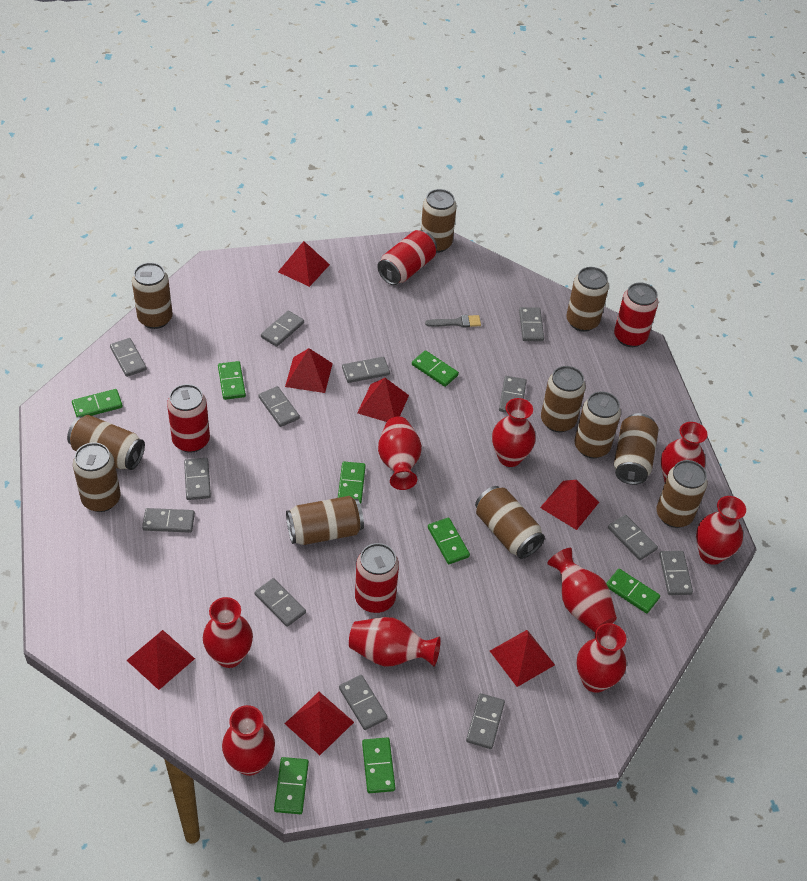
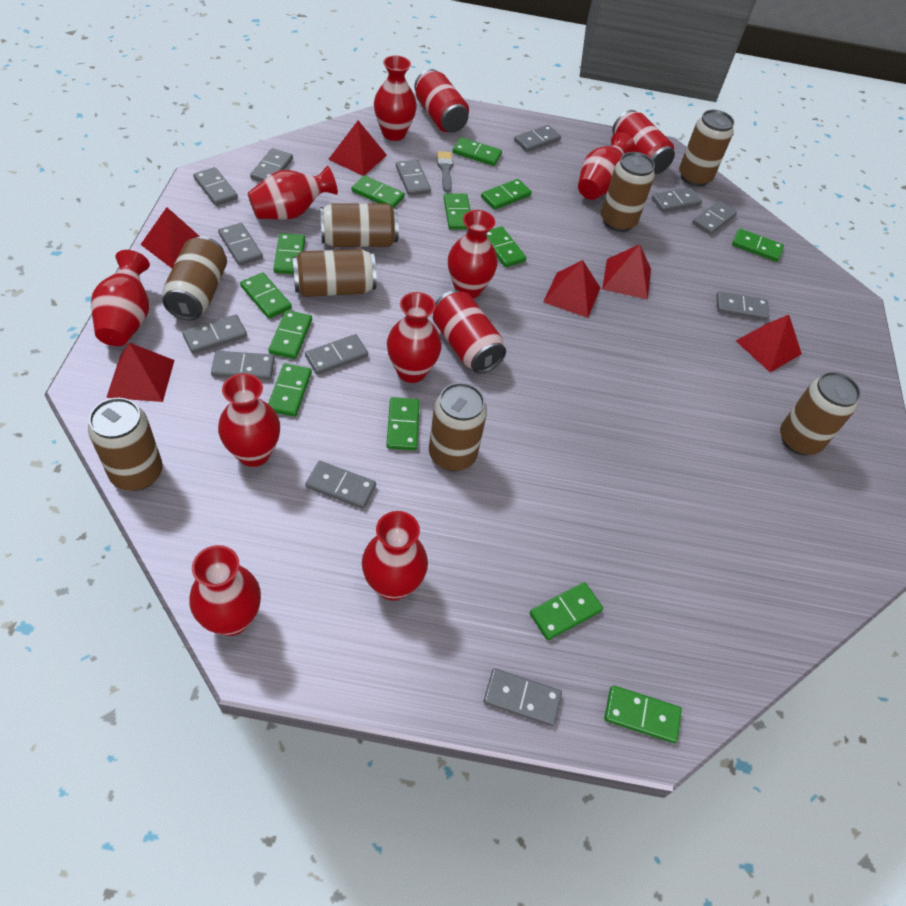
brown can: [67,415,145,470] [73,442,121,512] [132,262,173,329] [286,496,364,545] [421,189,457,253] [475,486,545,559] [541,366,586,433] [566,267,609,332] [574,392,621,458] [614,413,658,485] [657,460,707,528] = 11 -> [88,398,163,491] [162,236,227,320] [292,249,377,297] [320,203,399,247] [429,383,487,471] [601,152,655,232] [679,110,734,187] [780,372,861,455] = 8
green domino: [72,389,123,417] [218,361,246,400] [274,757,309,814] [338,462,366,504] [362,737,395,793] [412,350,459,387] [428,518,470,564] [606,569,660,613] = 8 -> [240,272,292,319] [268,310,312,359] [268,363,312,417] [273,233,305,274] [352,175,405,208] [387,397,420,450] [444,193,471,230] [453,137,502,166] [481,179,532,210] [487,226,526,267] [530,582,603,640] [604,685,682,743] [732,228,784,262] = 13
red can: [167,384,210,453] [355,543,399,613] [377,230,437,285] [614,282,658,347] = 4 -> [414,69,469,133] [433,290,506,374] [612,110,675,174] = 3
red pyramid: [126,630,195,690] [278,241,330,287] [284,692,354,755] [285,348,333,393] [357,378,409,422] [490,630,555,687] [540,480,599,530] = 7 -> [106,343,175,402] [140,207,199,268] [328,121,387,176] [543,260,600,318] [602,244,651,300] [736,315,802,372] = 6

